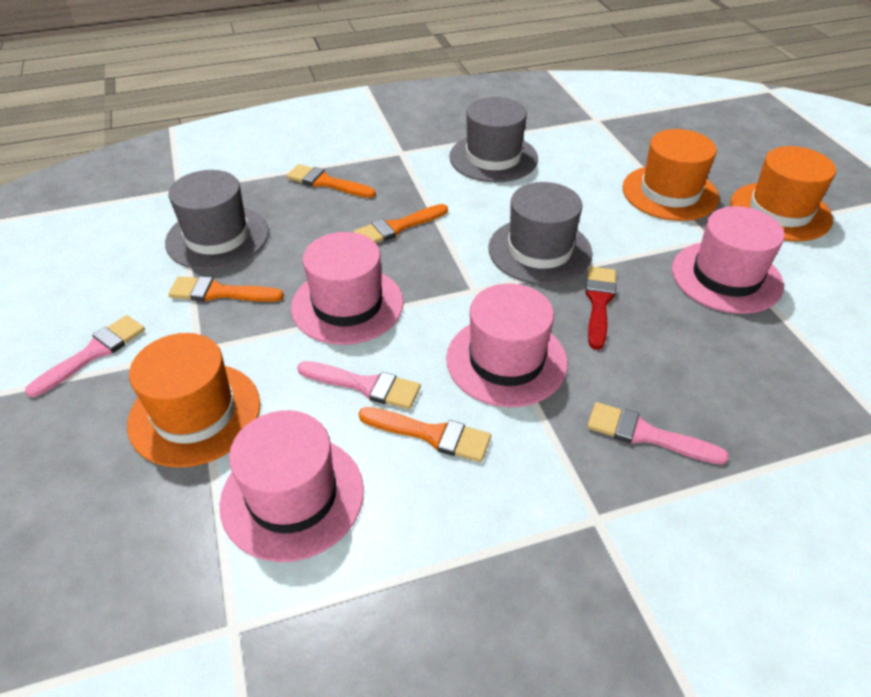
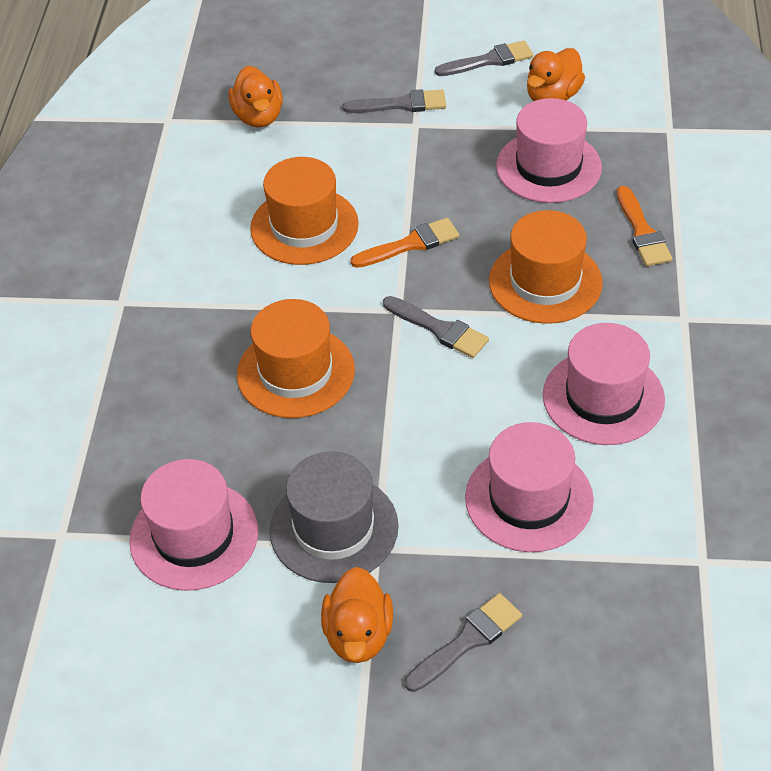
grey brush: none = 0 -> [343,89,446,113] [383,296,489,358] [405,593,522,692] [435,40,533,76] = 4
grey hat: [165,170,269,270] [449,97,538,183] [488,182,592,284] = 3 -> [269,451,399,583] = 1
orange brush: [168,276,284,302] [286,164,376,198] [353,204,448,243] [359,407,491,462] = 4 -> [350,218,459,268] [617,186,672,266] = 2
orange duck: none = 0 -> [228,66,283,128] [321,567,393,663] [527,48,585,101] = 3
pink brush: [25,315,145,397] [297,361,421,409] [587,402,729,465] = 3 -> none = 0
red brush: [585,266,616,350] = 1 -> none = 0

